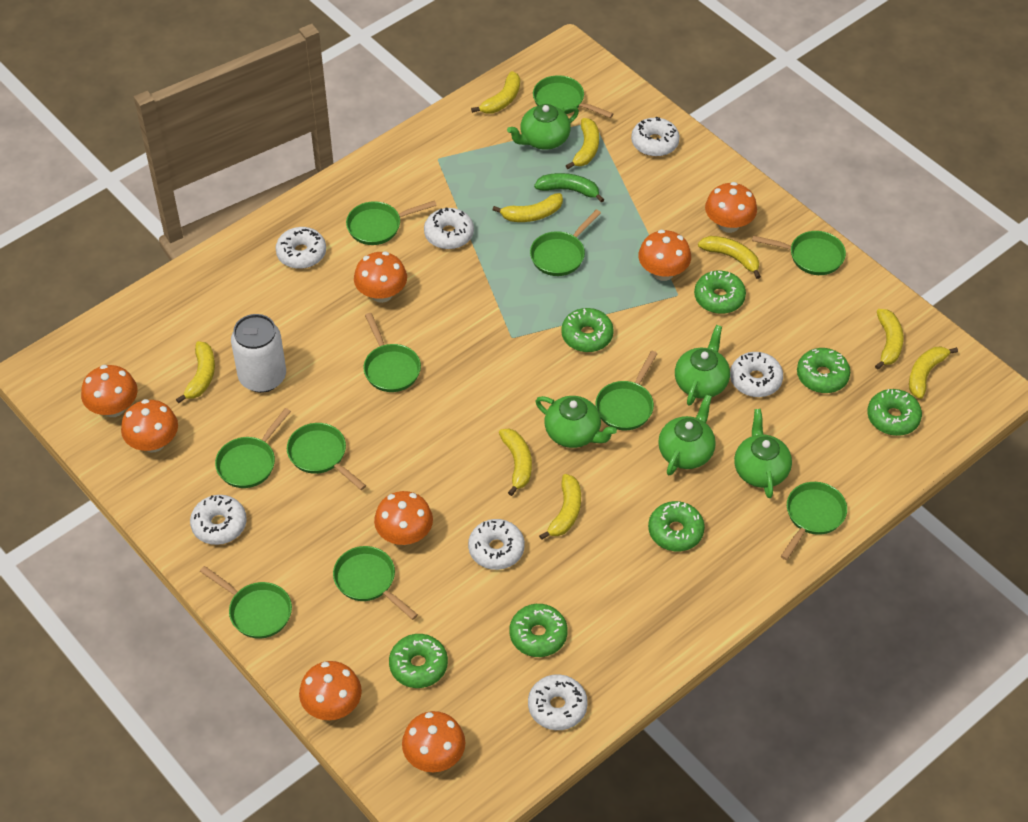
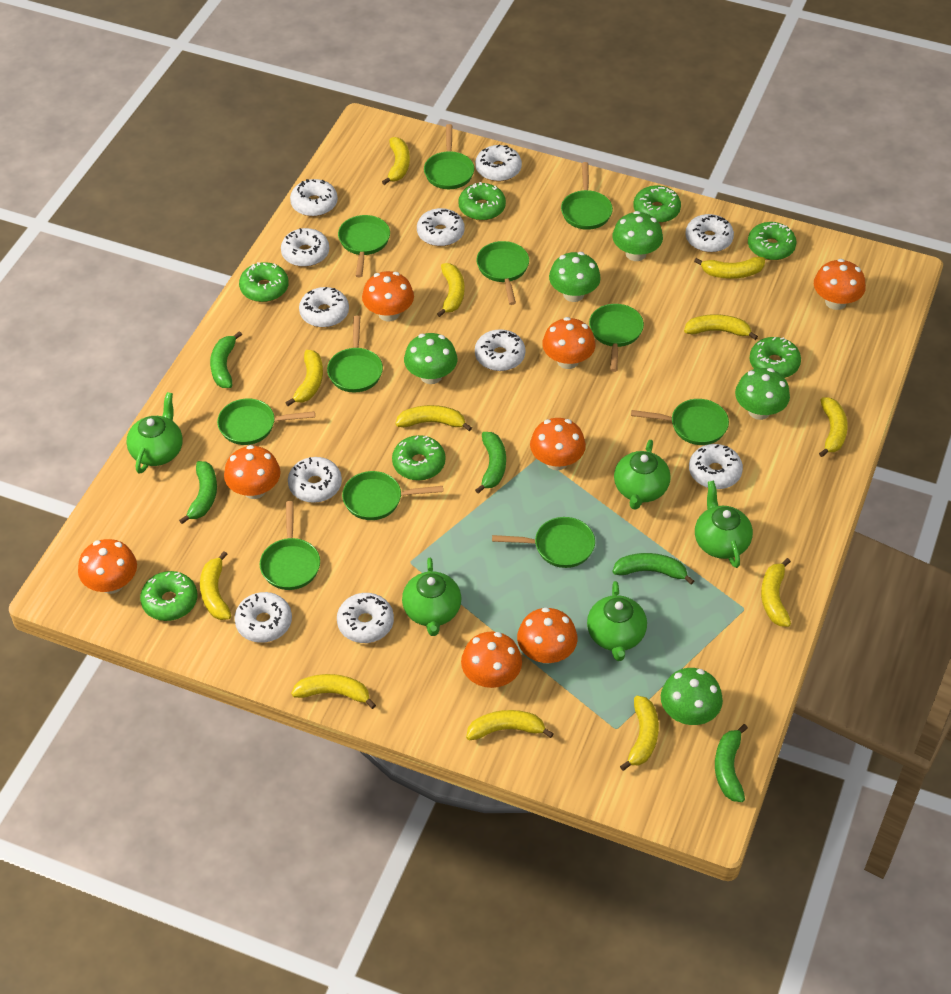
green banana: [534,173,604,203] = 1 -> [179,461,217,524] [210,331,242,388] [475,432,506,494] [612,553,694,585] [715,724,748,802] = 5
green mushroom: none = 0 -> [404,333,457,384] [549,252,601,302] [612,211,663,261] [661,668,723,725] [735,368,790,420] = 5
white can: [231,314,286,393] = 1 -> none = 0
white donut: [190,495,247,545] [276,227,326,269] [424,207,474,249] [468,519,525,570] [528,674,588,730] [631,117,680,157] [730,352,783,397] = 7 -> [234,592,292,643] [281,228,329,267] [288,457,342,503] [290,179,338,217] [299,287,349,327] [337,593,394,643] [417,208,465,246] [475,145,522,182] [475,329,526,371] [686,214,734,253] [689,444,743,489] = 11
yellow banana: [176,341,215,403] [471,71,520,114] [493,193,563,222] [499,429,532,496] [539,474,581,540] [566,118,599,169] [698,236,761,279] [875,309,903,370] [909,347,958,399] = 9 -> [200,551,231,620] [285,350,323,406] [291,674,376,709] [382,137,410,185] [395,405,472,431] [437,263,464,317] [466,710,554,740] [620,696,659,771] [684,314,758,340] [694,257,765,279] [761,558,791,627] [819,397,848,457] = 12

